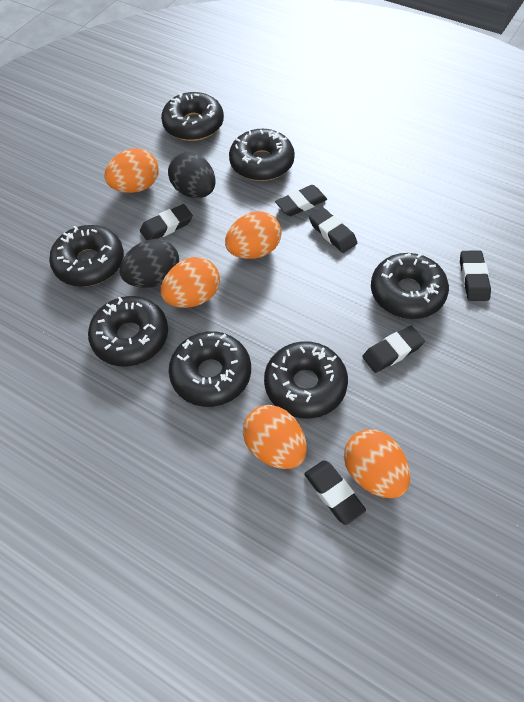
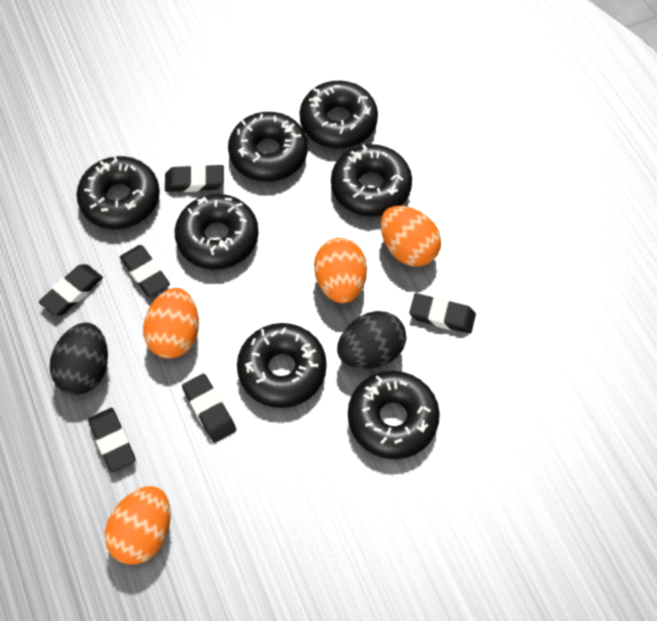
orange egg: [104,148,159,193] [161,257,220,308] [225,211,282,259] [243,405,307,469] [344,429,410,498] = 5 -> [105,486,171,564] [143,288,199,359] [314,238,367,303] [380,206,441,267] = 4

